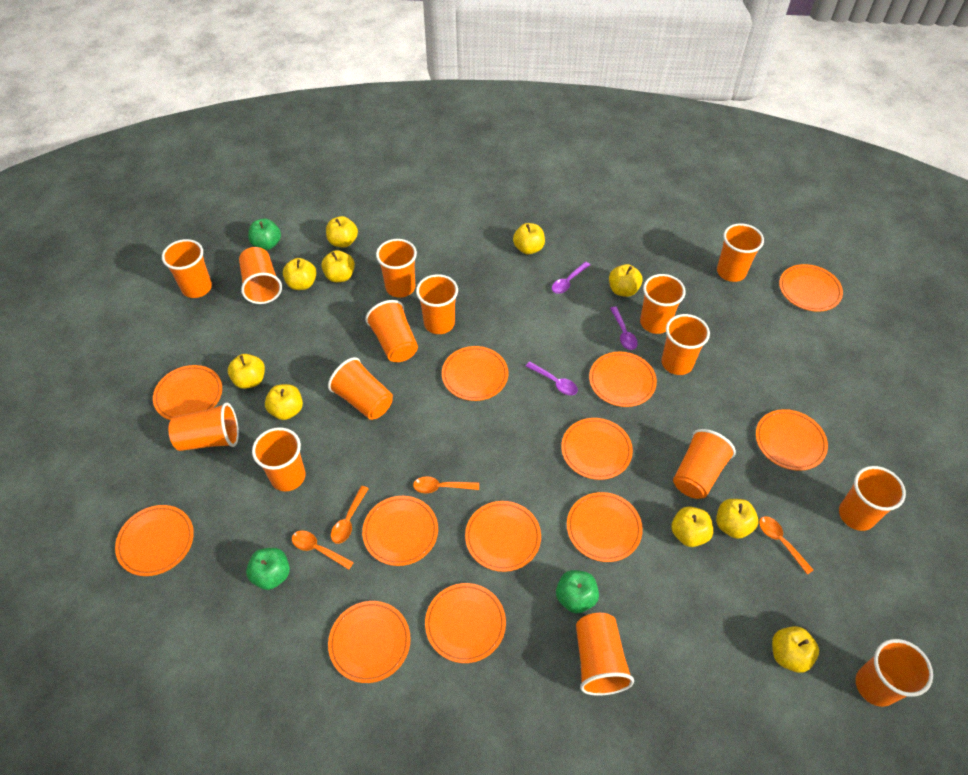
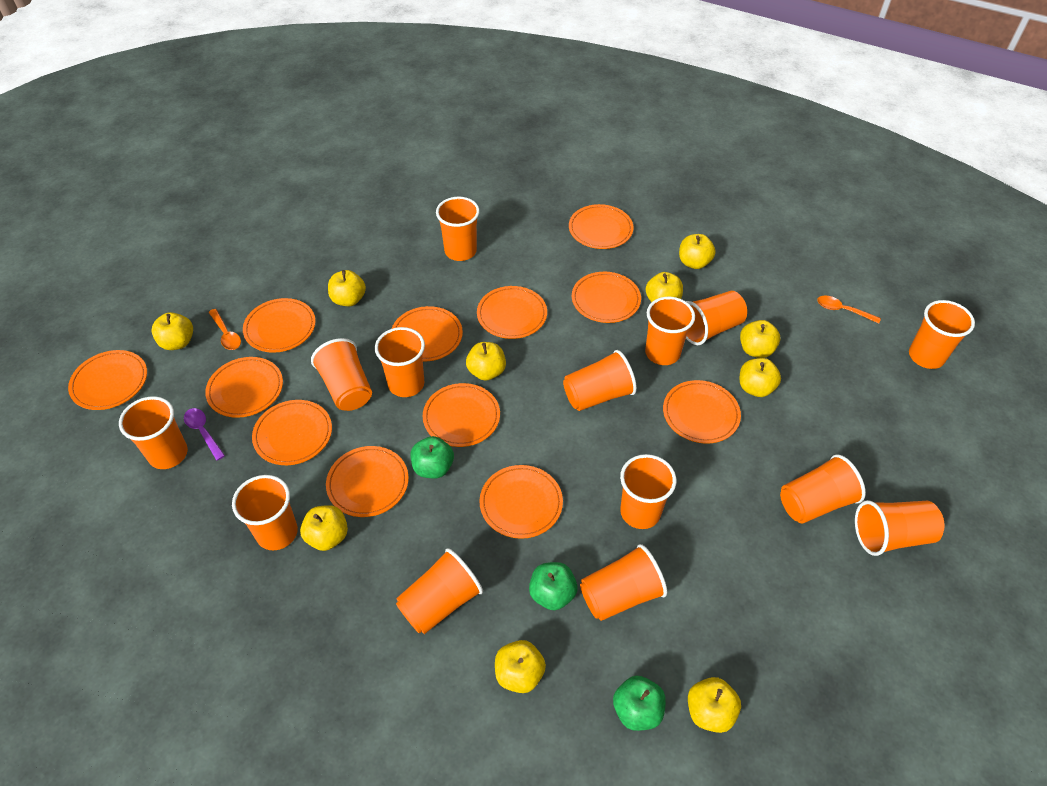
orange cup: [162,239,212,298] [168,402,239,451] [239,247,282,304] [252,427,305,491] [328,357,393,420] [365,300,418,362] [376,239,417,298] [416,274,458,334] [576,613,634,696] [640,274,686,334] [661,314,710,375] [673,429,736,499] [717,223,764,282] [839,466,906,531] [856,639,933,707] = 15 -> [119,396,188,469] [232,475,298,550] [311,338,372,411] [375,327,425,397] [396,548,483,634] [436,197,480,261] [563,350,637,411] [580,544,667,621] [620,454,676,529] [645,297,695,365] [686,291,747,345] [780,454,866,523] [855,500,944,556] [909,300,975,369] = 14
orange spoon: [292,531,354,570] [331,486,369,544] [413,476,479,493] [759,516,813,575] = 4 -> [208,309,241,350] [817,295,881,324] = 2
purple spoon: [526,361,578,395] [552,261,590,294] [610,307,638,350] = 3 -> [184,408,225,461] = 1

